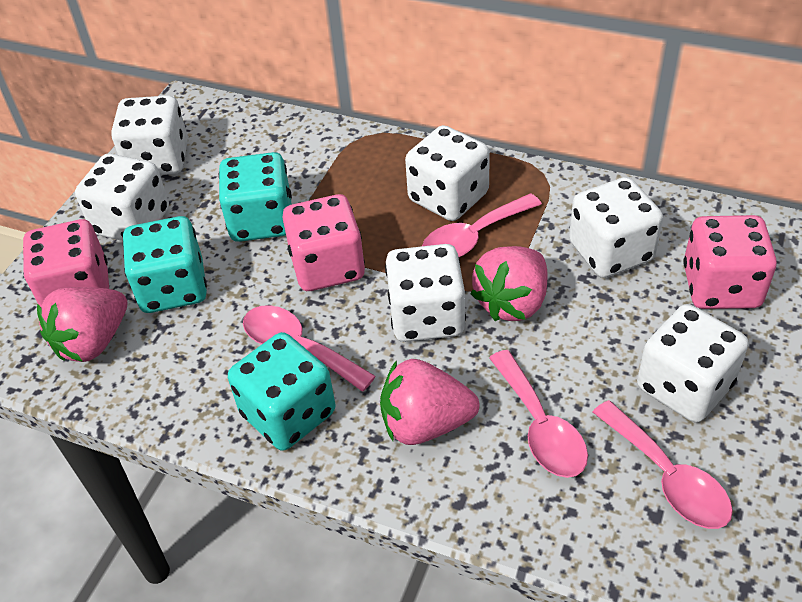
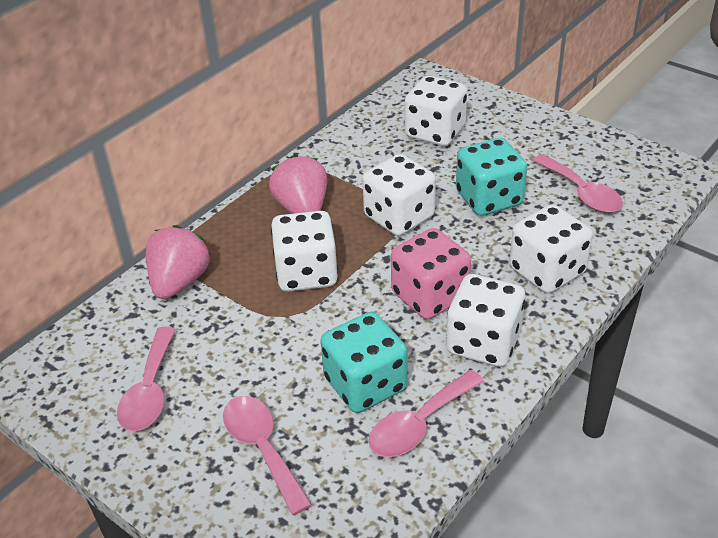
pink dice: [23,219,109,307] [282,194,365,291] [683,215,777,309] = 3 -> [391,228,471,319] = 1
pink strawberry: [37,287,128,362] [380,359,479,445] [471,246,548,321] = 3 -> [146,225,210,299] [269,154,327,214] = 2
turquoise dice: [123,216,207,313] [219,152,292,242] [228,332,335,451] = 3 -> [321,312,408,413] [456,138,527,216] = 2
white dice: [75,154,169,241] [111,95,188,175] [385,244,466,342] [405,125,490,221] [569,177,663,278] [637,304,749,423] = 6 -> [271,211,338,292] [362,154,436,236] [405,75,467,146] [446,274,525,367] [509,204,593,293] = 5

